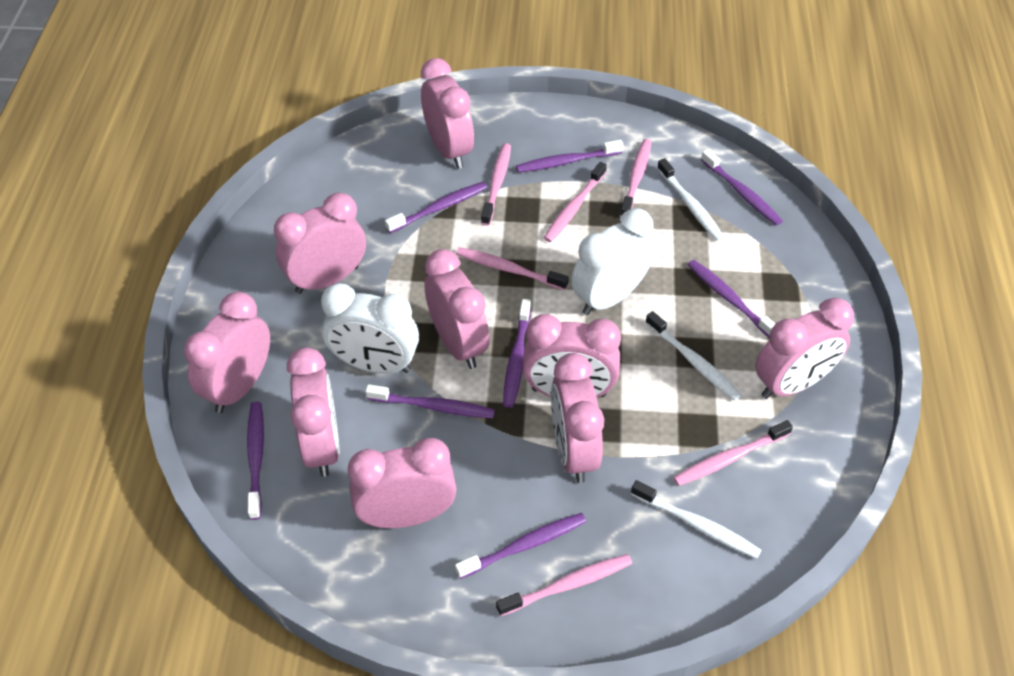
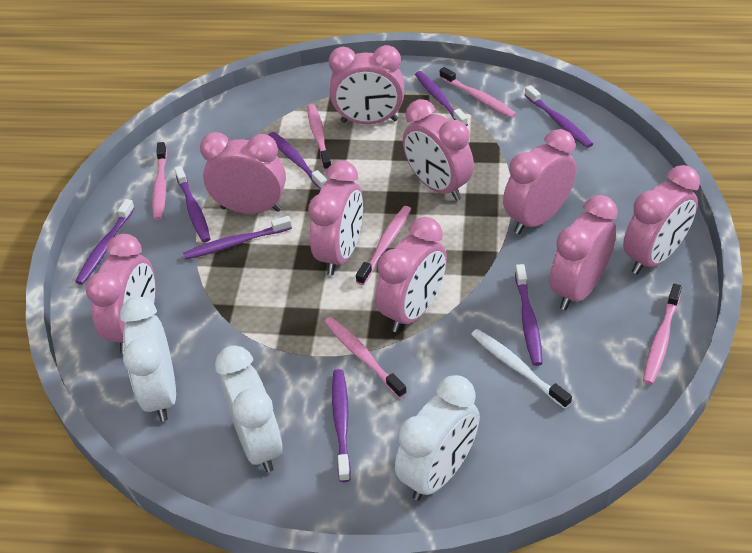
white clock: [321,283,419,374] [571,208,654,315] = 2 -> [120,296,176,421] [215,345,282,472] [395,375,480,501] = 3
white toothbrush: [631,480,761,559] [645,311,742,401] [657,158,725,242] = 3 -> [471,329,572,409] = 1

